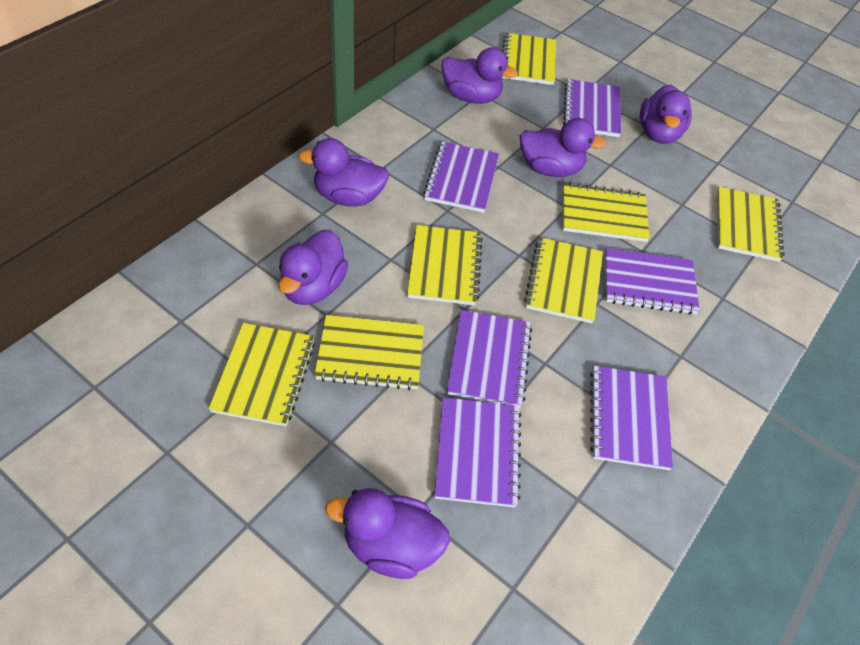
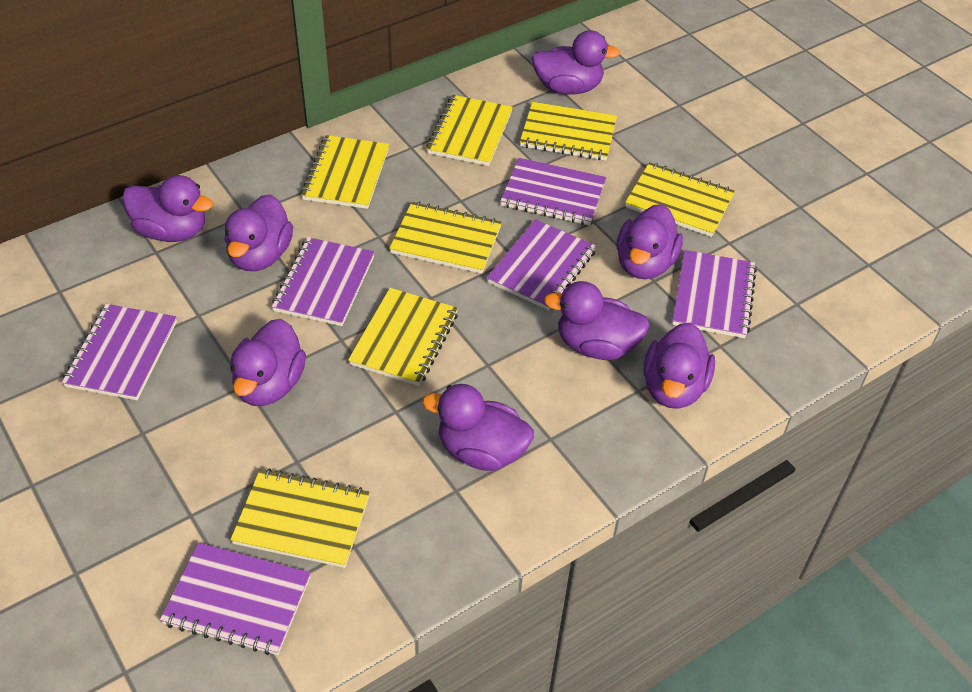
purple duck: [278,230,348,305] [298,138,389,207] [325,488,450,579] [441,47,518,104] [519,118,606,177] [640,85,692,144] = 6 -> [122,175,213,242] [225,194,293,271] [230,319,306,406] [422,384,534,471] [532,30,620,95] [544,281,650,360] [616,204,683,279] [643,323,715,409] = 8

